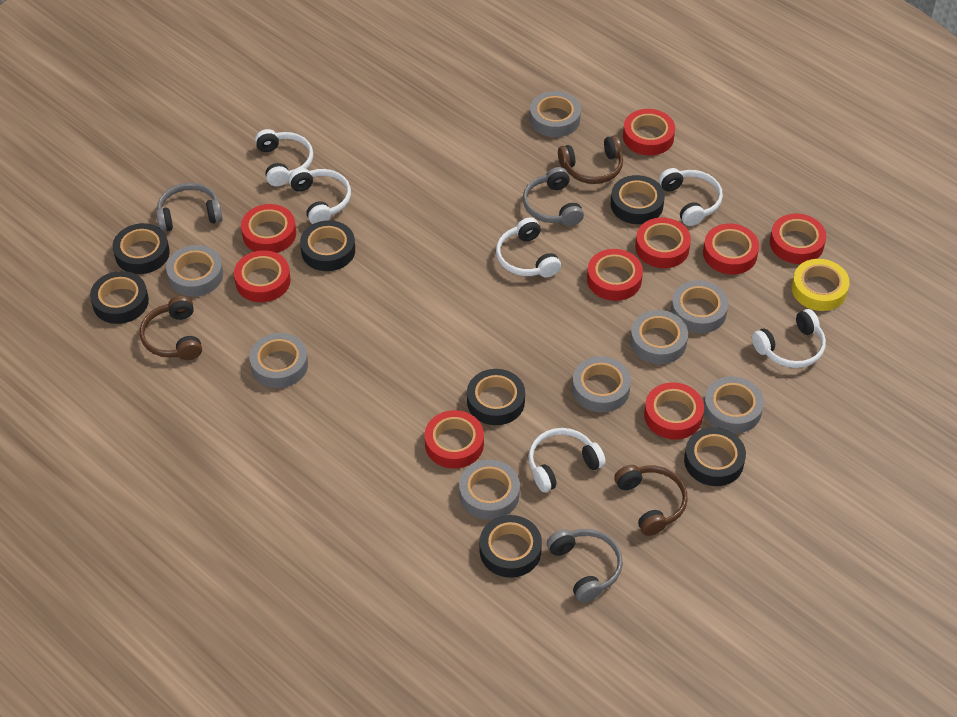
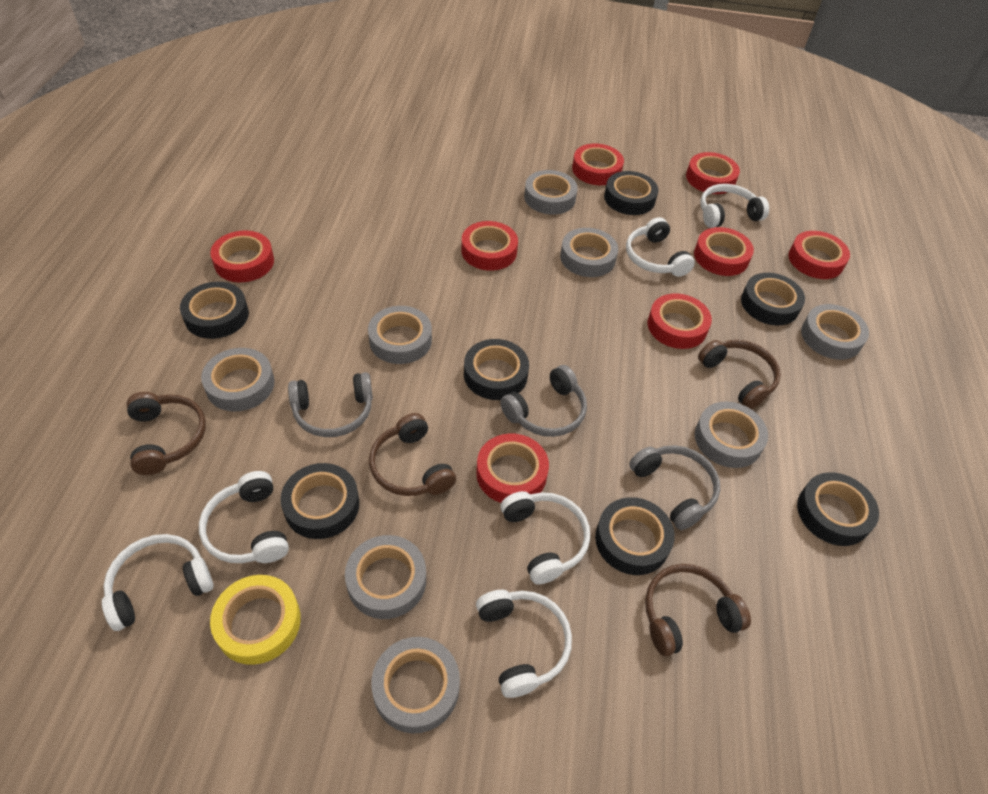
brown headphones: [140,296,202,360] [558,135,623,184] [614,465,688,536] = 3 -> [127,392,206,475] [369,413,456,496] [645,564,751,656] [698,340,781,409] = 4
red tape: [234,250,291,302] [241,204,296,253] [425,410,484,469] [587,249,643,301] [623,109,675,155] [635,218,691,268] [644,382,704,440] [703,224,759,275] [770,214,826,264] = 9 -> [210,231,274,282] [461,221,518,271] [476,433,549,503] [572,144,624,185] [648,293,712,349] [686,152,740,194] [694,227,754,276] [789,231,850,279] = 8

